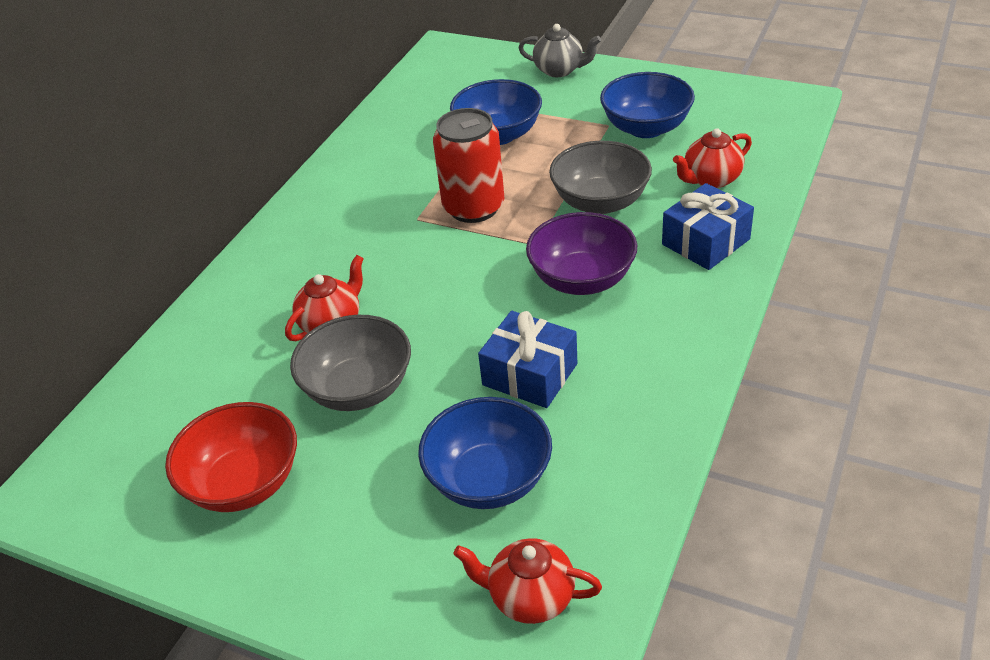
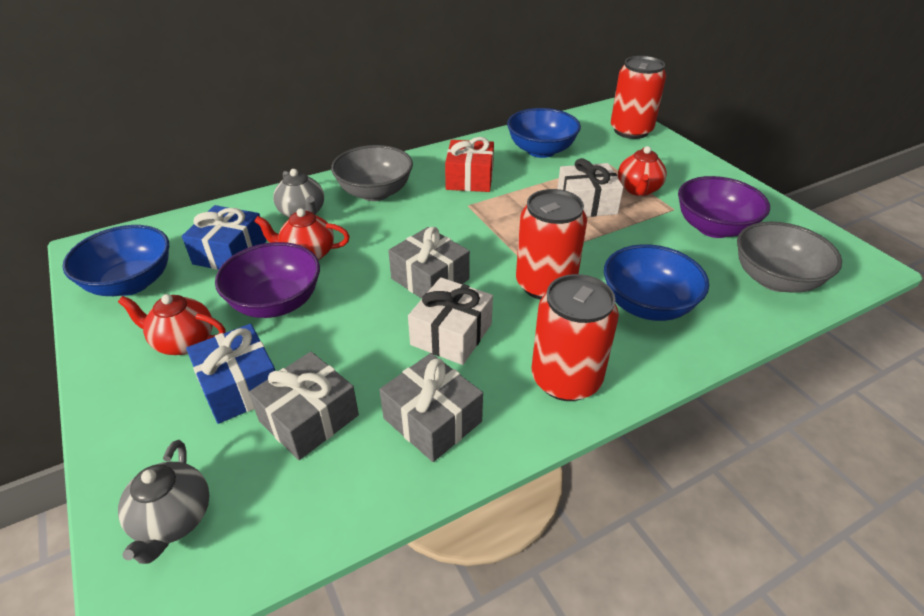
grey gift: none = 0 -> [249,352,359,460] [379,353,483,462] [388,227,470,299] = 3
grey teapot: [519,24,601,77] = 1 -> [118,440,209,564] [273,169,324,217] = 2
purple bowl: [526,212,637,295] = 1 -> [215,242,320,318] [678,176,770,238] = 2
red bowl: [165,402,297,512] = 1 -> none = 0
red can: [433,108,504,223] = 1 -> [516,189,587,300] [532,274,619,401] [611,56,666,139] = 3
red gift: none = 0 -> [445,137,494,192] = 1
white gift: none = 0 -> [408,277,493,365] [558,158,624,217] = 2

